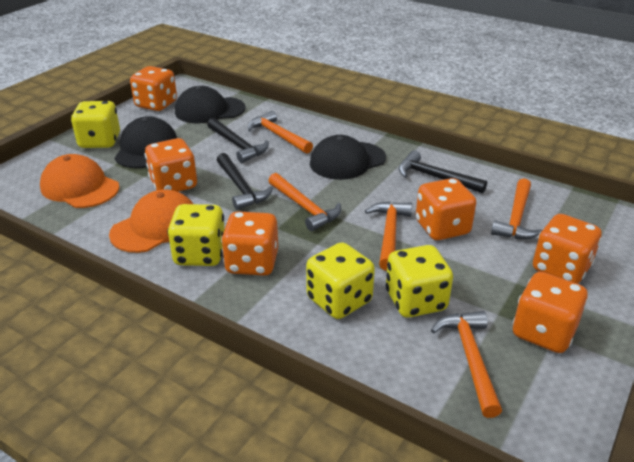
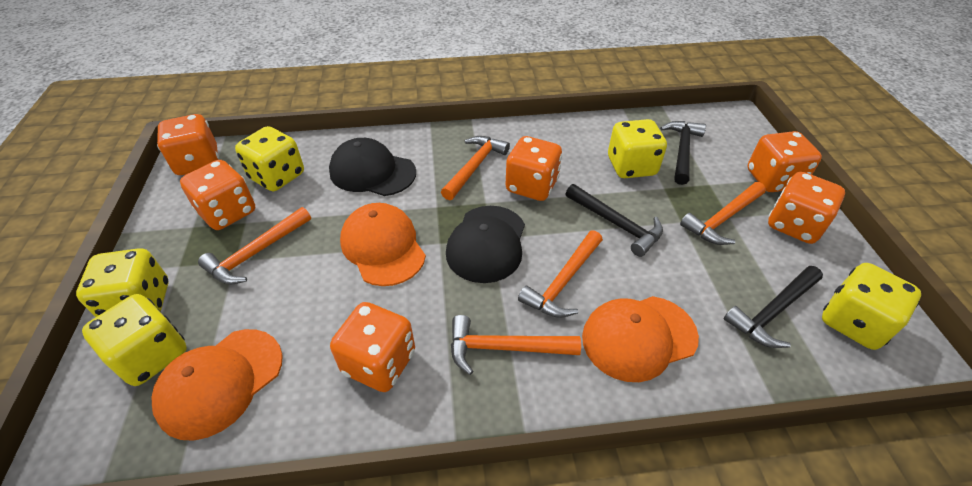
black cap: [114,116,177,168] [175,86,246,123] [310,135,386,180] = 3 -> [329,138,416,196] [446,206,525,283] = 2
orange cap: [40,154,119,208] [109,189,193,253] = 2 -> [152,329,283,441] [340,203,426,286] [582,296,699,382] = 3
yellow dice: [71,101,120,148] [167,204,225,266] [306,242,375,319] [386,245,453,318] = 4 -> [76,248,169,317] [82,294,187,386] [235,126,304,191] [608,119,667,178] [822,263,921,350] = 5

